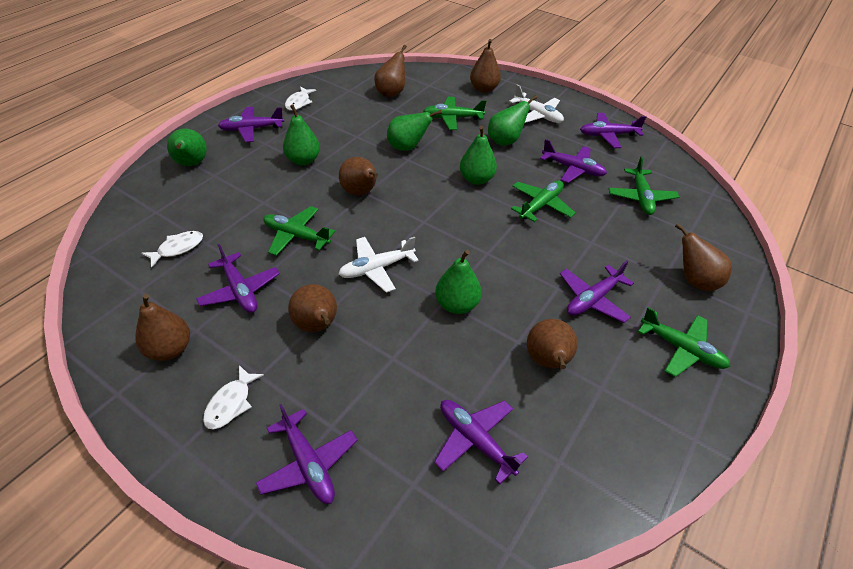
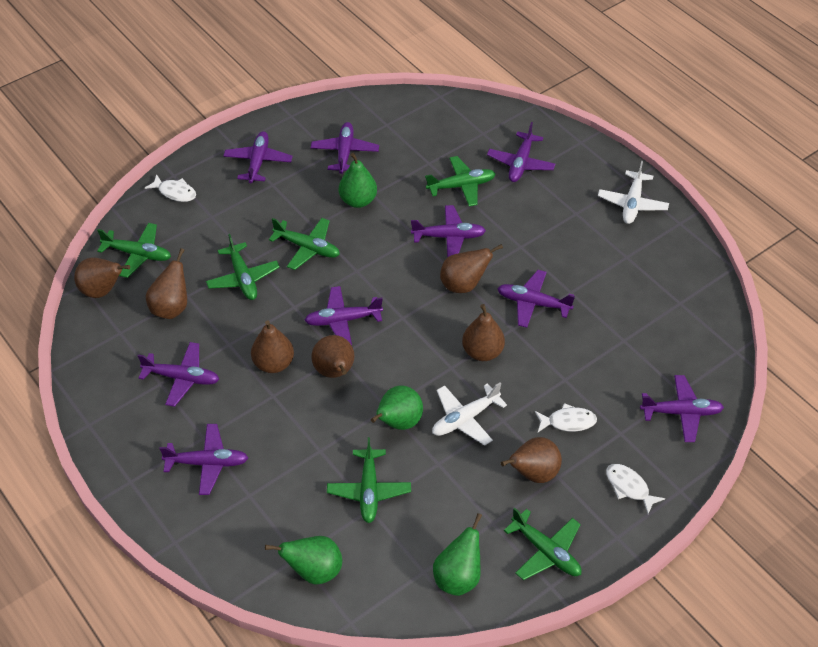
green pear: [167,128,207,166] [283,104,320,165] [387,110,442,151] [435,250,482,314] [460,126,497,185] [488,95,537,146] = 6 -> [265,536,342,585] [339,153,377,208] [371,385,423,430] [433,513,482,596] = 4
green plane: [263,206,335,256] [423,97,486,130] [511,181,575,222] [608,156,679,215] [638,307,730,377] = 5 -> [97,223,171,278] [206,234,280,300] [269,218,340,270] [327,437,411,523] [425,156,496,206] [504,508,582,580] = 6
purple plane: [196,244,280,313] [218,107,284,142] [256,404,357,504] [434,400,528,484] [540,139,607,183] [560,261,634,323] [580,113,646,148] = 7 -> [138,342,219,407] [159,424,248,495] [224,131,293,183] [304,286,383,345] [311,122,379,174] [411,205,486,258] [487,122,555,182] [497,270,575,328] [640,375,724,442] = 9

